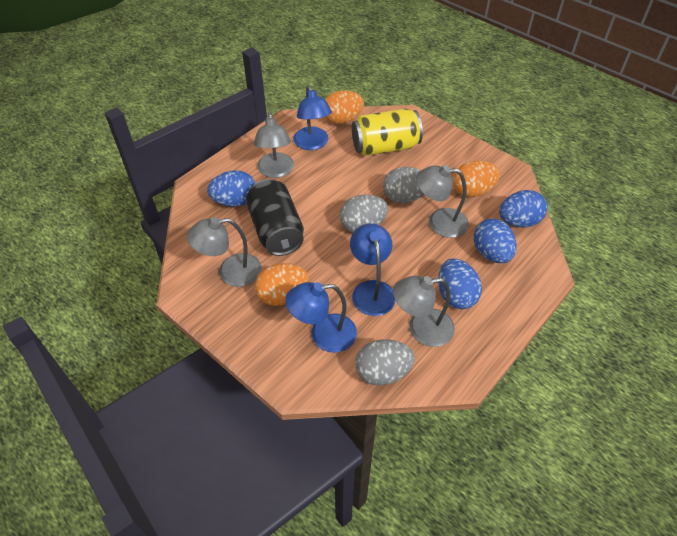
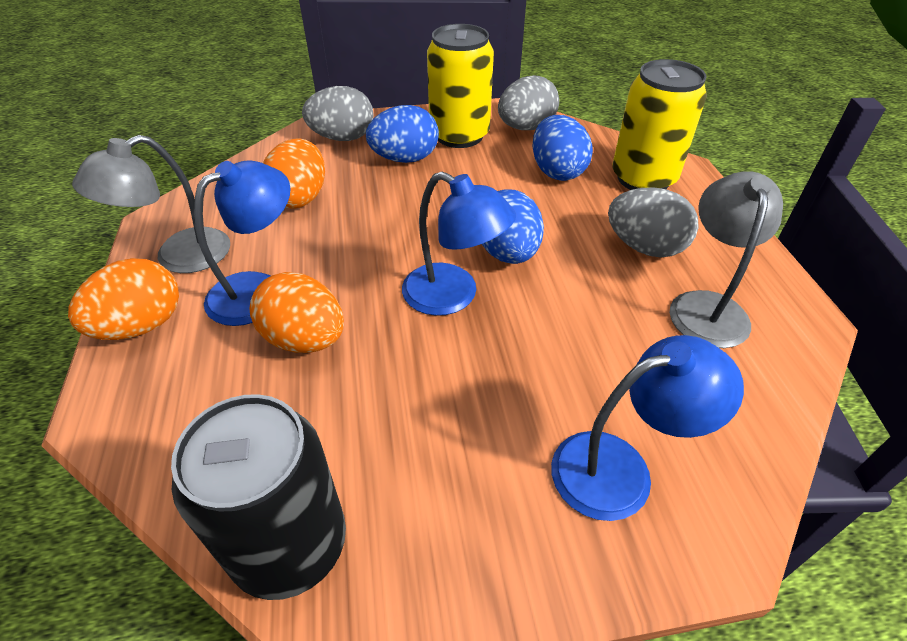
blue egg: [207,170,255,207] [438,258,482,309] [474,218,517,263] [499,190,548,227] = 4 -> [366,105,439,163] [482,189,544,264] [532,115,593,181] = 3
grey lamp: [187,217,262,287] [254,112,294,178] [393,276,455,347] [416,165,469,238] = 4 -> [72,135,230,273] [670,171,783,348] = 2
yellow can: [352,108,423,156] = 1 -> [427,24,494,148] [612,59,707,190] = 2

